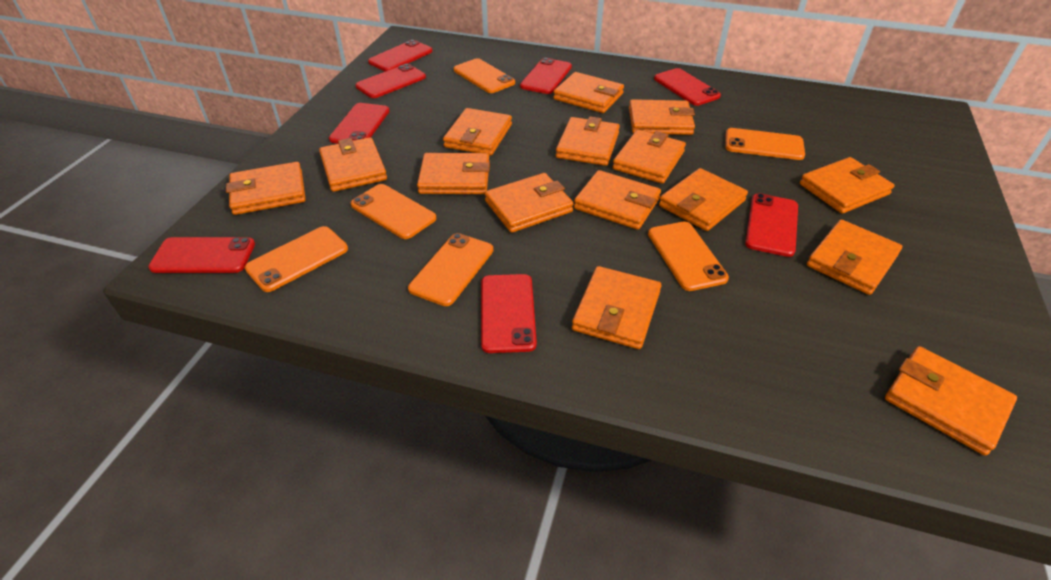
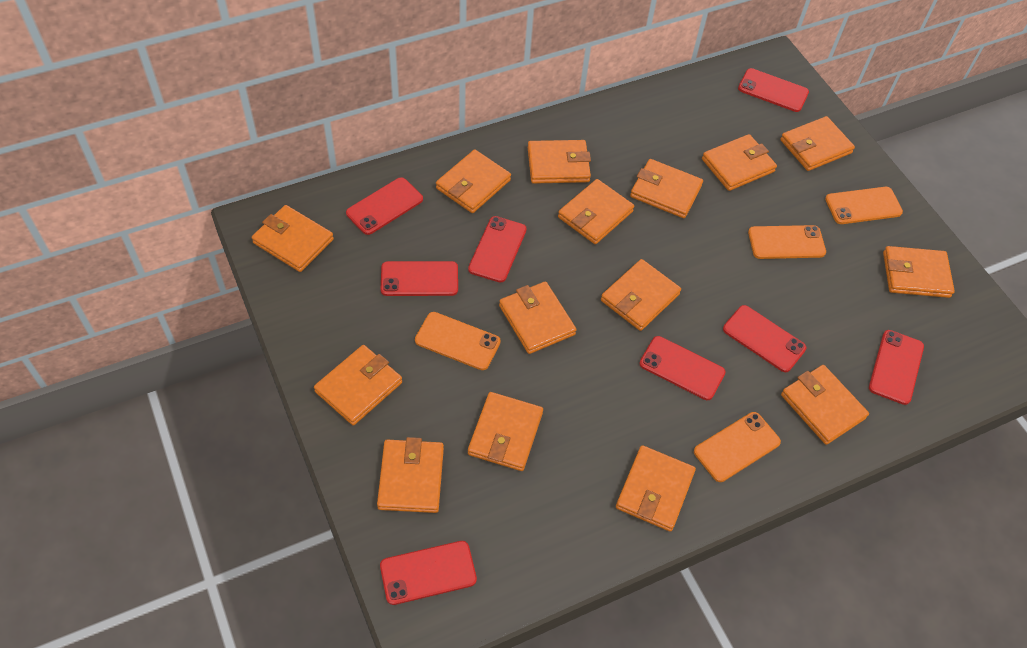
orange phone: [245,226,348,292] [351,184,437,239] [408,233,493,306] [454,58,515,93] [648,222,729,291] [725,128,805,160] = 6 -> [415,312,501,370] [694,412,781,482] [748,225,826,259] [825,187,903,224] = 4

